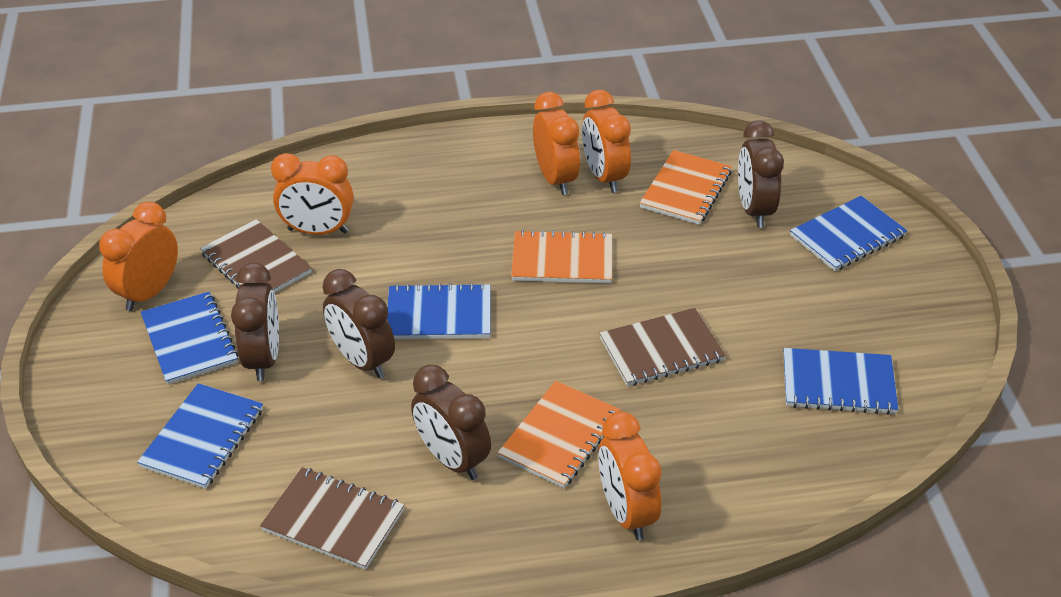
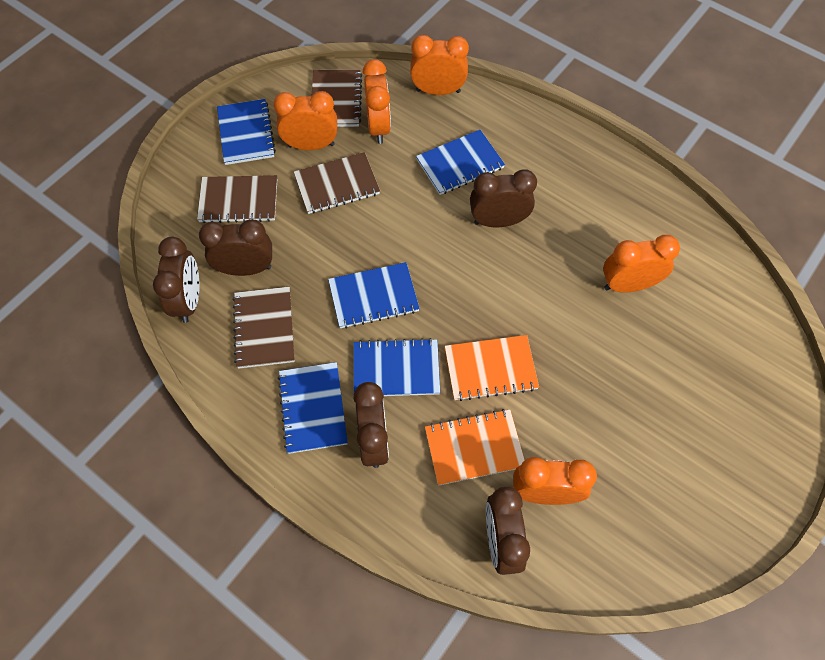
brown clock: [231,263,279,381] [323,269,395,379] [411,365,491,480] [738,120,784,228] = 4 -> [153,237,199,323] [199,219,272,276] [353,382,389,468] [470,169,537,227] [486,486,530,575] = 5
brown notebook: [200,219,312,293] [260,467,404,570] [599,308,726,386] = 3 -> [197,175,277,223] [233,287,295,369] [294,152,380,214] [312,70,362,127] = 4
orange notebook: [498,381,620,488] [511,230,612,283] [640,150,732,225] = 3 -> [425,409,525,486] [445,335,539,401] = 2

